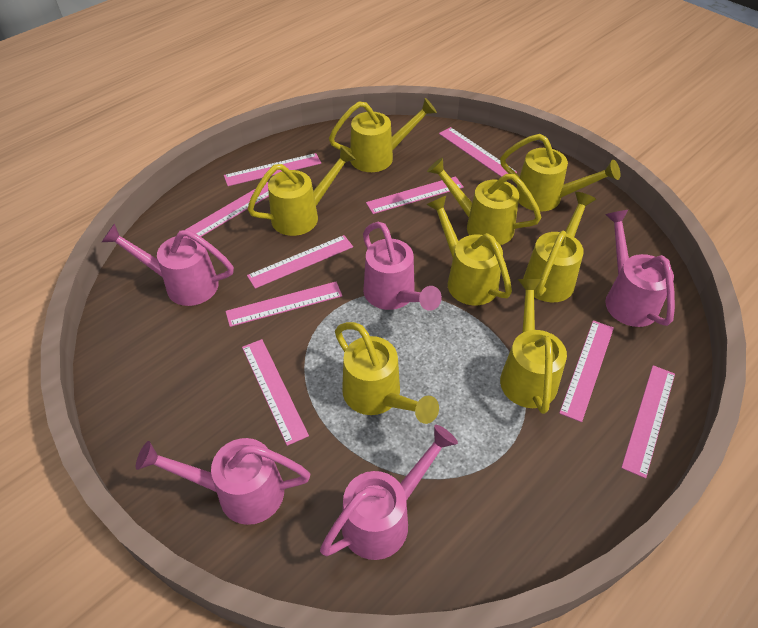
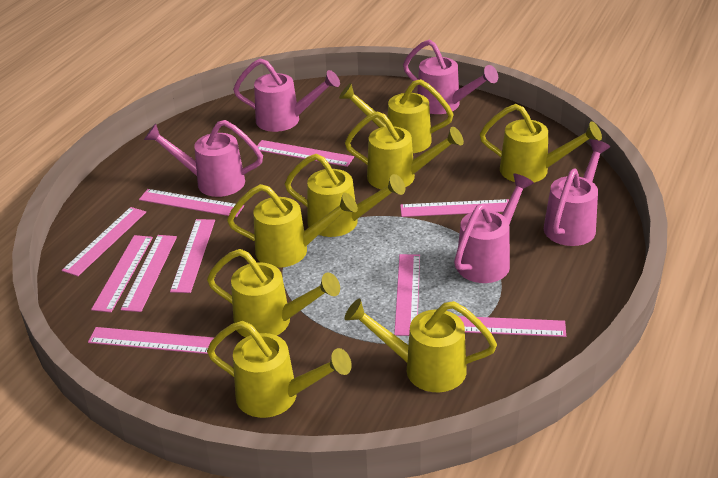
pink ruler: [185,182,269,237] [224,153,321,186] [225,282,342,327] [242,339,309,446] [247,235,353,289] [366,176,464,214] [439,127,517,177] [559,320,614,422] [621,365,675,478] = 9 -> [62,207,146,276] [88,327,214,354] [91,235,153,312] [121,235,177,312] [139,189,244,217] [170,219,215,293] [257,140,354,167] [394,254,420,336] [400,199,509,217] [458,316,566,337] = 10

